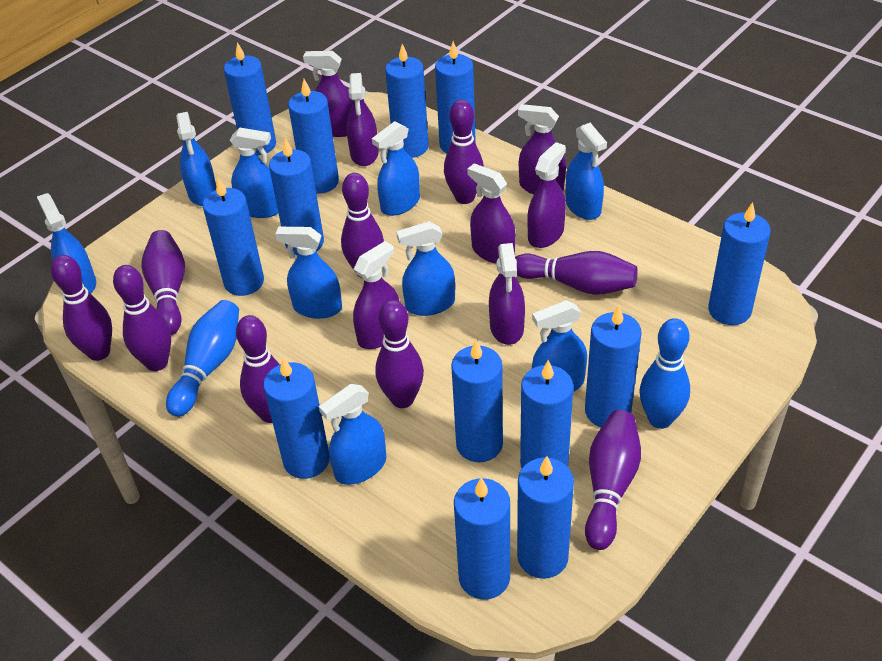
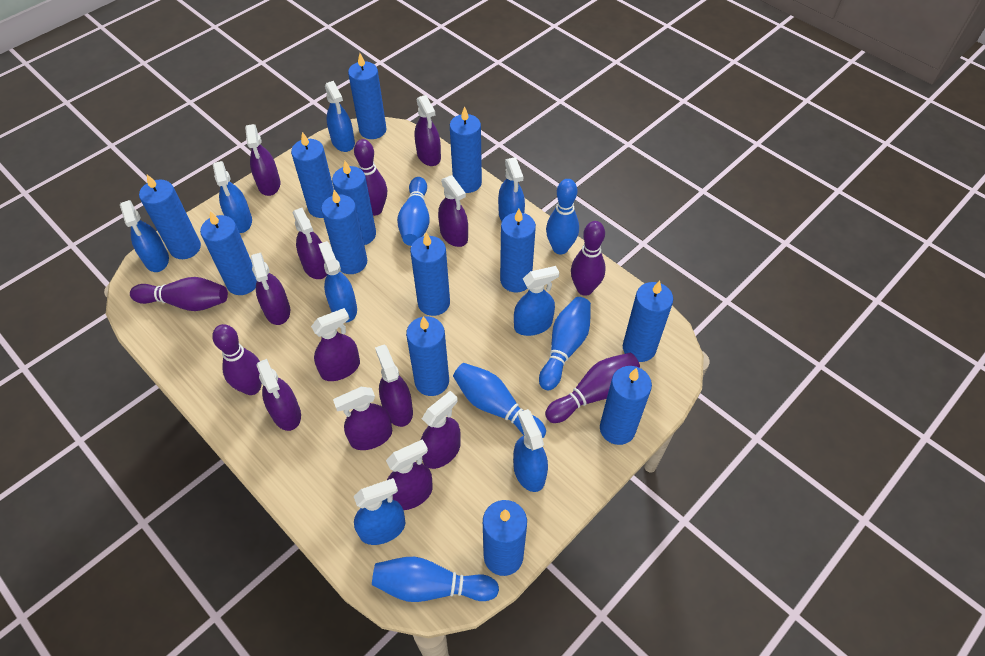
blue bowling pin: [166,300,239,417] [640,318,690,429] = 2 -> [372,557,499,602] [397,177,429,246] [453,363,546,438] [539,297,591,390] [546,179,579,254] = 5
blue spray bottle: [37,193,96,294] [176,112,216,206] [230,128,278,218] [275,227,342,319] [319,384,386,485] [372,121,420,216] [396,221,455,316] [532,300,587,392] [566,123,607,220] = 9 -> [120,200,169,272] [213,161,252,233] [318,241,357,322] [325,81,355,152] [354,478,406,545] [498,157,525,221] [513,409,548,492] [514,266,560,336] = 8
purple bowling pin: [51,255,112,361] [113,265,171,371] [141,230,185,335] [236,315,280,423] [341,173,384,278] [375,300,424,408] [444,100,484,204] [515,251,638,295] [585,410,641,550] = 9 -> [130,277,228,311] [212,324,262,395] [354,139,387,216] [545,353,640,423] [571,221,606,296] = 5
purple spray bottle: [303,51,352,137] [346,73,379,166] [353,241,400,349] [467,163,516,264] [489,243,525,345] [518,104,566,194] [527,142,566,248] = 7 -> [245,124,280,196] [250,253,290,325] [257,359,301,431] [293,208,327,279] [311,308,360,381] [333,387,392,450] [375,344,413,427] [386,439,433,510] [415,95,441,166] [421,391,461,469] [438,175,468,247] = 11

